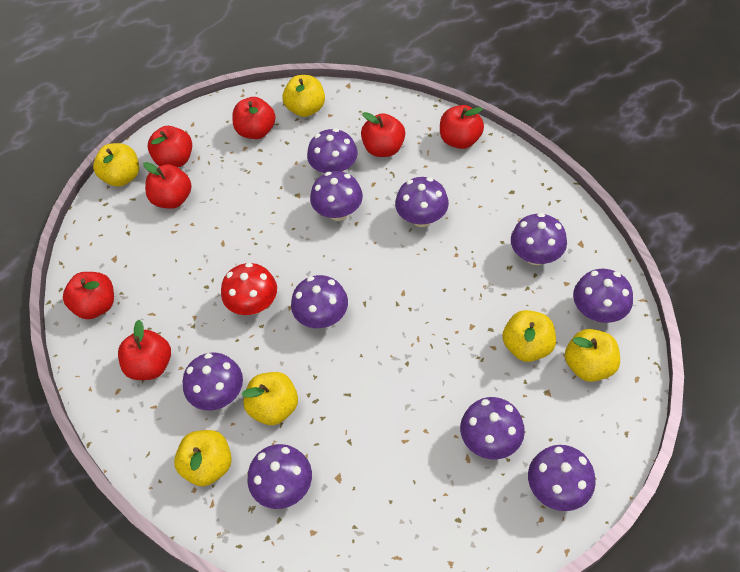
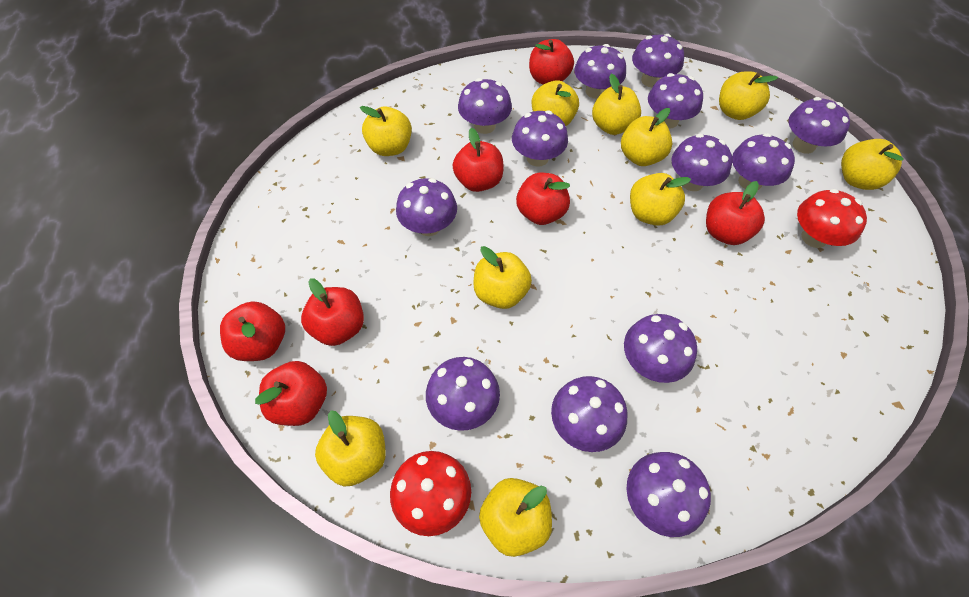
purple mushroom: [183,353,243,410] [247,444,312,509] [291,275,348,328] [307,128,358,173] [310,171,363,221] [395,177,449,227] [460,397,525,459] [511,213,567,265] [528,445,596,511] [573,269,633,323] = 10 -> [396,178,457,236] [426,357,500,431] [458,78,512,134] [512,110,568,167] [551,376,627,452] [574,44,626,99] [624,314,697,383] [626,452,711,537] [632,34,684,88] [648,73,703,129] [671,134,732,191] [732,133,795,190] [788,97,850,154] = 13
red mushroom: [221,263,277,315] = 1 -> [390,451,471,536] [797,189,867,248] = 2
yellow apple: [93,143,139,187] [174,430,232,486] [242,372,298,425] [283,75,325,117] [502,310,556,362] [565,329,620,382] = 6 -> [315,410,386,486] [360,106,412,156] [473,246,532,309] [479,478,552,557] [532,80,579,126] [592,74,641,135] [621,108,672,166] [630,173,691,226] [719,71,778,120] [841,139,904,190] = 10

